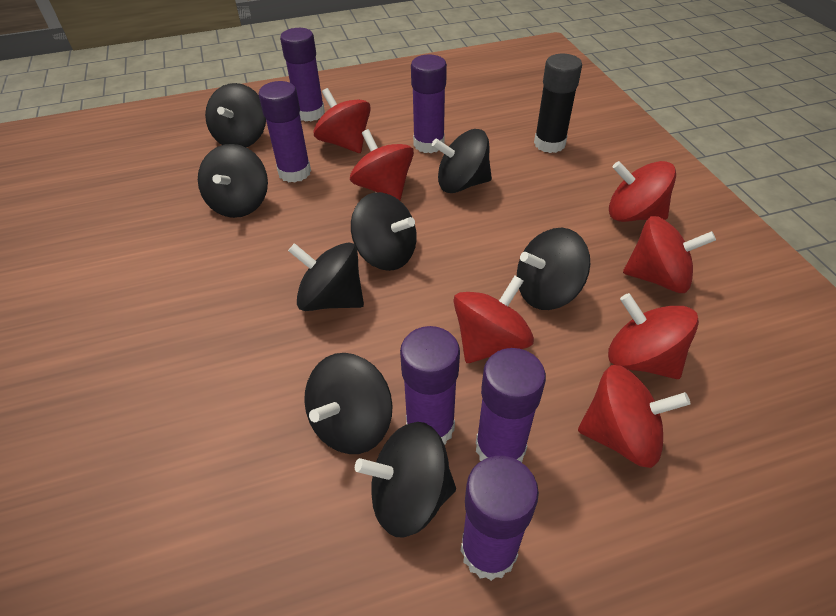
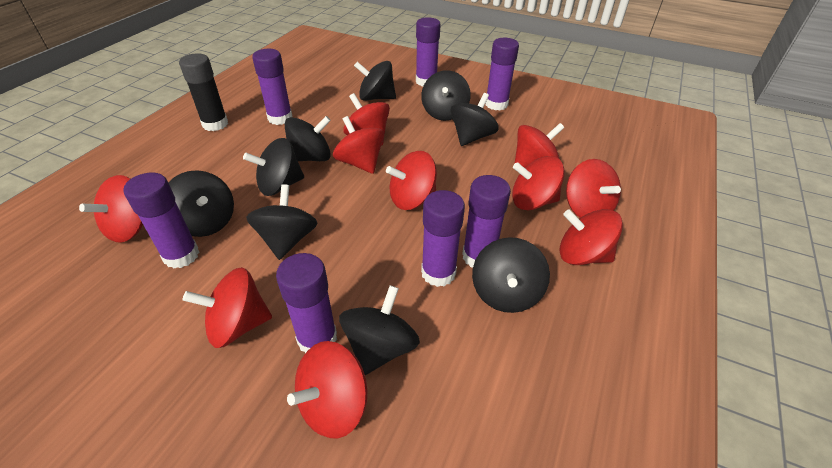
black spinning top: [198,144,268,218] [205,83,266,147] [288,243,364,311] [304,353,393,454] [351,192,417,271] [355,422,456,537] [432,129,492,193] [517,228,590,310] = 8 -> [168,170,234,237] [243,138,304,196] [246,184,317,260] [285,116,331,161] [339,285,420,375] [354,61,396,101] [421,70,471,121] [450,93,499,146] [472,237,550,313] = 9
purple glue stick: [258,81,311,182] [280,28,325,122] [400,326,460,445] [411,55,447,153] [461,456,539,581] [476,348,546,462] = 6 -> [123,173,199,268] [252,49,293,125] [276,253,337,353] [416,17,441,86] [421,190,465,287] [462,175,511,267] [485,38,519,110] = 7
red spinning top: [314,88,371,153] [350,129,414,201] [454,276,534,363] [578,365,690,468] [608,293,699,379] [609,161,676,222] [623,216,716,293] = 7 -> [79,175,143,243] [183,267,272,348] [287,341,367,438] [333,116,384,174] [343,93,390,145] [386,151,437,210] [512,156,565,211] [515,123,564,168] [560,209,623,265] [566,159,621,218] = 10

